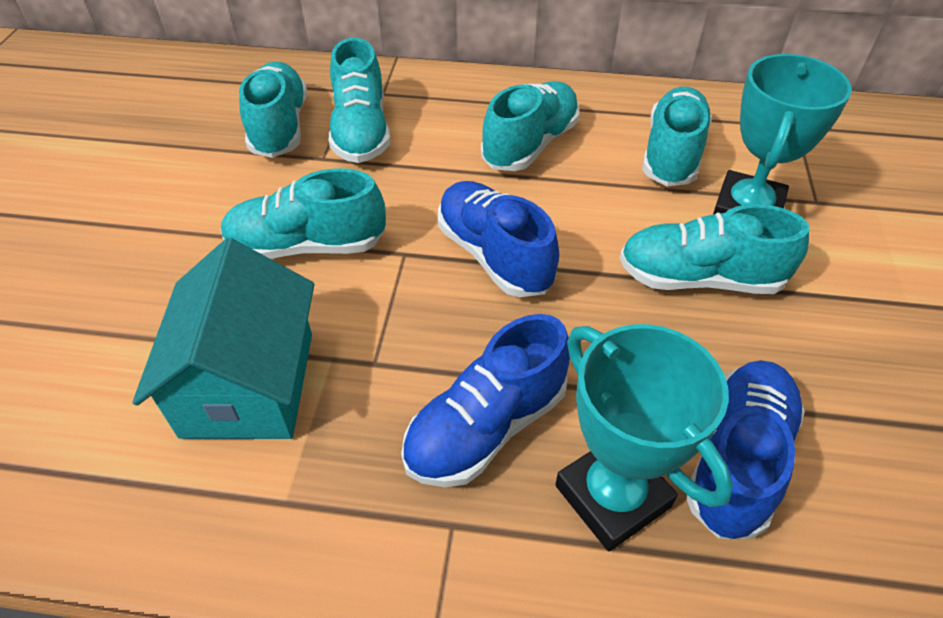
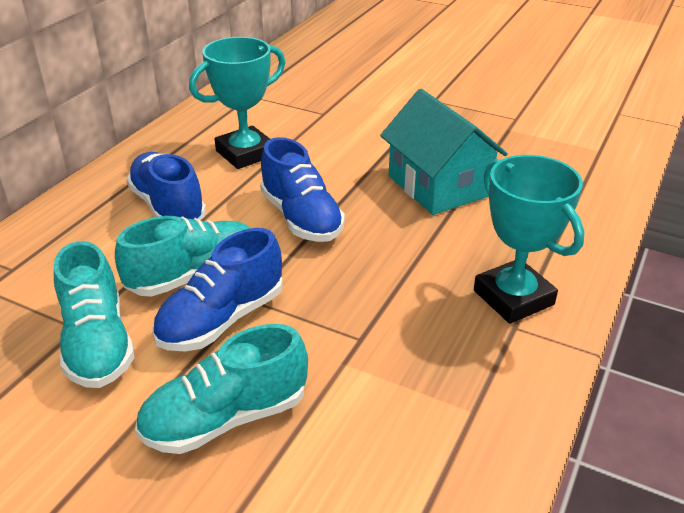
turquoise shoe: [221,168,386,259] [239,62,307,158] [329,38,390,163] [481,81,580,171] [620,204,809,294] [642,87,712,186] = 6 -> [54,241,135,388] [115,216,251,297] [135,324,308,454] = 3

